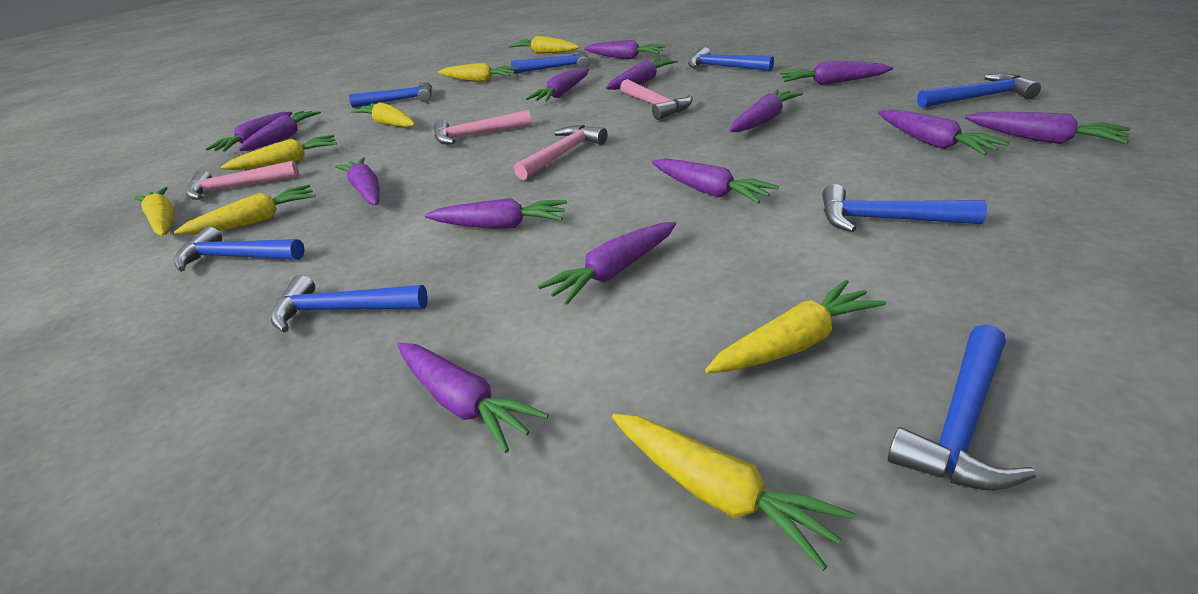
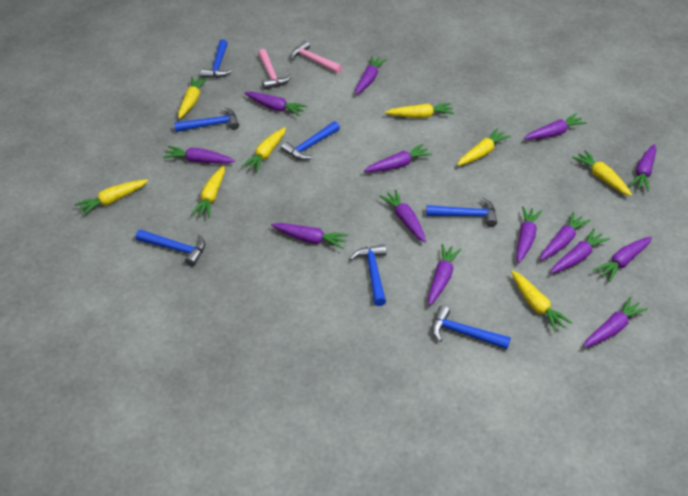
blue hammer: [174,226,305,272] [271,275,428,333] [349,82,432,108] [511,51,589,74] [688,47,774,71] [822,184,987,232] [887,324,1036,491] [917,74,1041,108] = 8 -> [136,229,206,267] [174,107,239,132] [201,39,232,78] [281,121,340,160] [349,244,386,306] [426,198,497,227] [432,306,511,349] = 7
pink hammer: [186,161,299,200] [434,110,532,144] [514,125,608,180] [620,79,693,120] = 4 -> [258,49,291,89] [290,41,342,74] = 2

